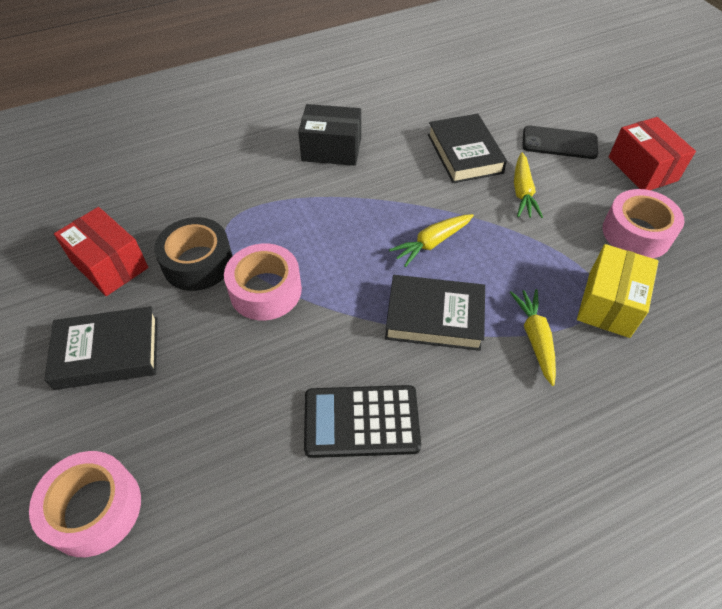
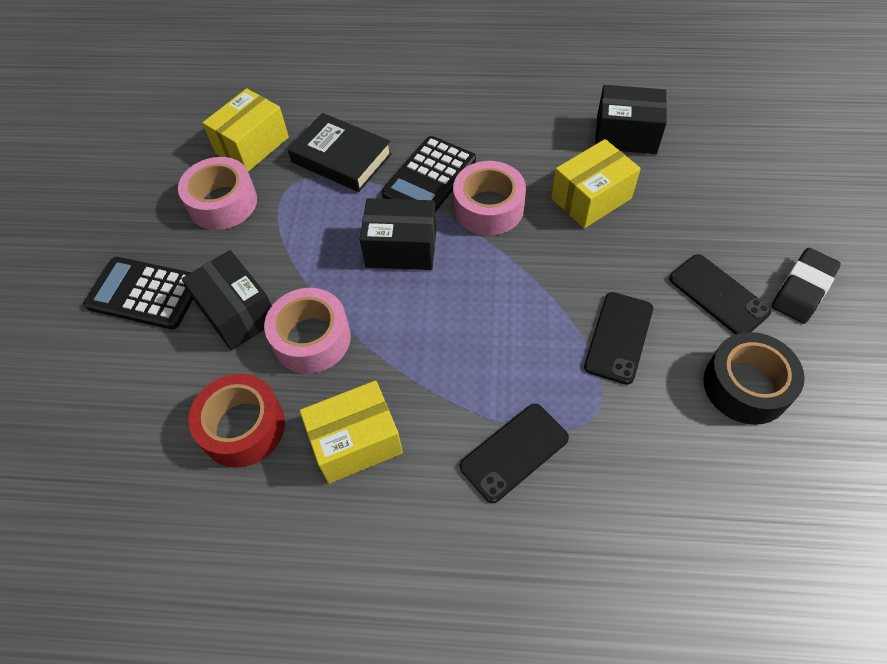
black book: [44,306,158,390] [385,275,485,351] [428,114,507,183] = 3 -> [288,113,392,192] = 1
black box: [298,104,361,166] = 1 -> [182,250,272,350] [360,198,436,270] [595,85,667,154] = 3
black calculator: [304,385,421,458] = 1 -> [83,257,193,329] [382,136,476,212] = 2
black eraser: none = 0 -> [771,248,841,324] = 1
black phone: [522,125,598,159] = 1 -> [460,404,569,503] [584,292,653,385] [669,254,771,334] = 3
red box: [54,207,148,296] [609,117,696,190] = 2 -> none = 0
red tape: none = 0 -> [188,374,285,468] = 1
yellow box: [577,244,659,338] = 1 -> [202,88,289,172] [299,380,403,484] [551,139,641,228] = 3
yellow carrot: [389,214,474,267] [510,289,556,386] [514,152,543,218] = 3 -> none = 0

